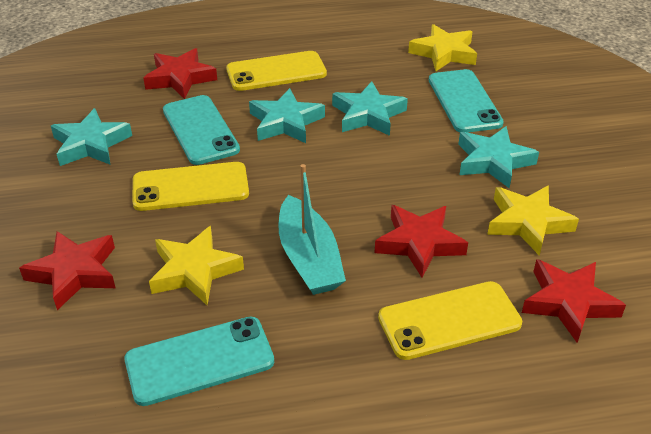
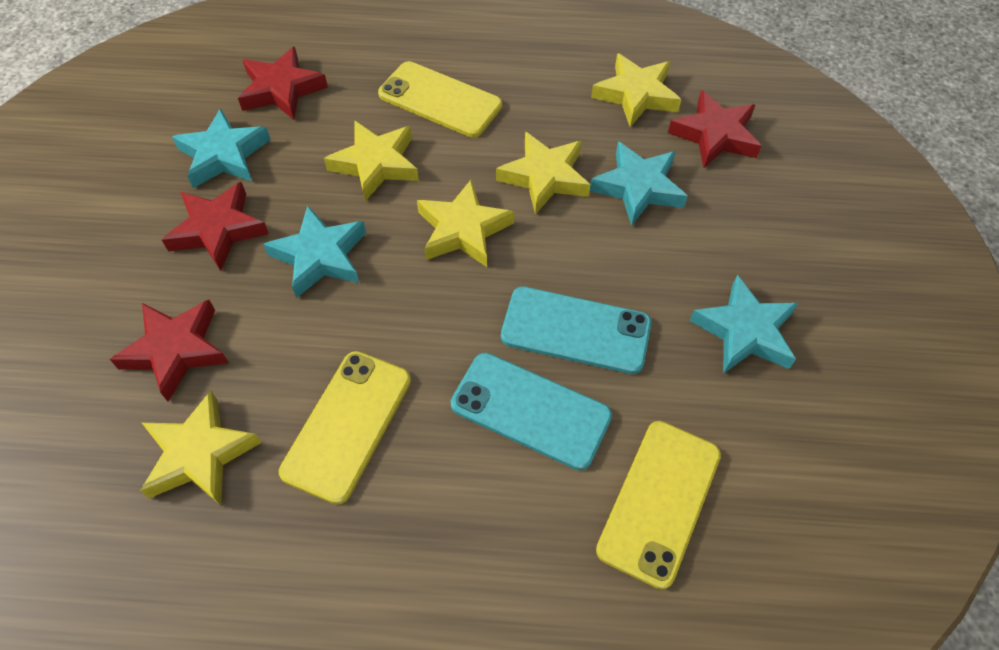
turquoise boat: [278,164,346,295] = 1 -> none = 0
turquoise phone: [124,317,274,406] [163,95,240,165] [429,69,504,133] = 3 -> [451,353,612,470] [501,286,651,374] = 2
yellow star: [149,226,244,305] [408,24,477,71] [487,185,579,256] = 3 -> [140,390,262,506] [324,120,419,201] [417,180,514,267] [496,132,590,215] [591,53,682,127] = 5

